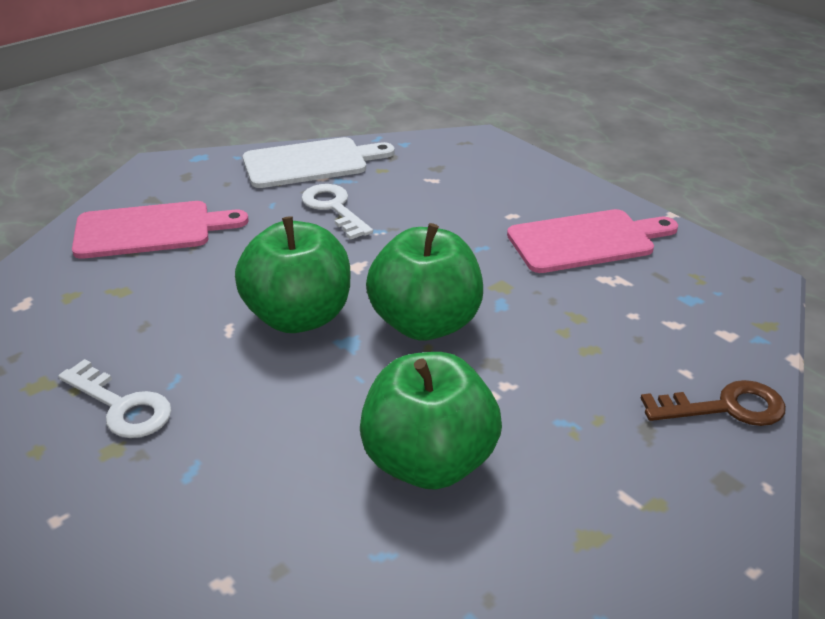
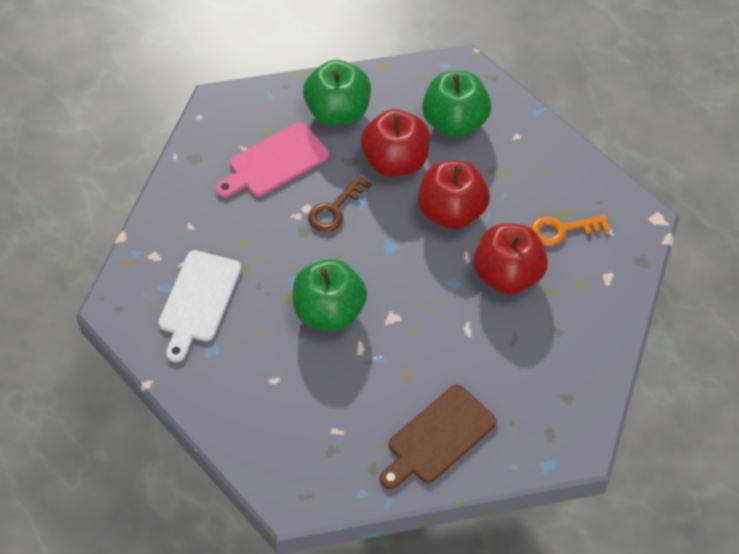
brown cutting board: none = 0 -> [380,384,497,489] = 1
orange key: none = 0 -> [531,215,610,246] = 1
pink cutting board: [72,201,249,259] [507,209,678,273] = 2 -> [215,122,329,197] = 1
red apple: none = 0 -> [361,109,430,177] [418,160,490,229] [474,224,548,295] = 3
white key: [58,359,171,438] [302,184,373,240] = 2 -> none = 0

